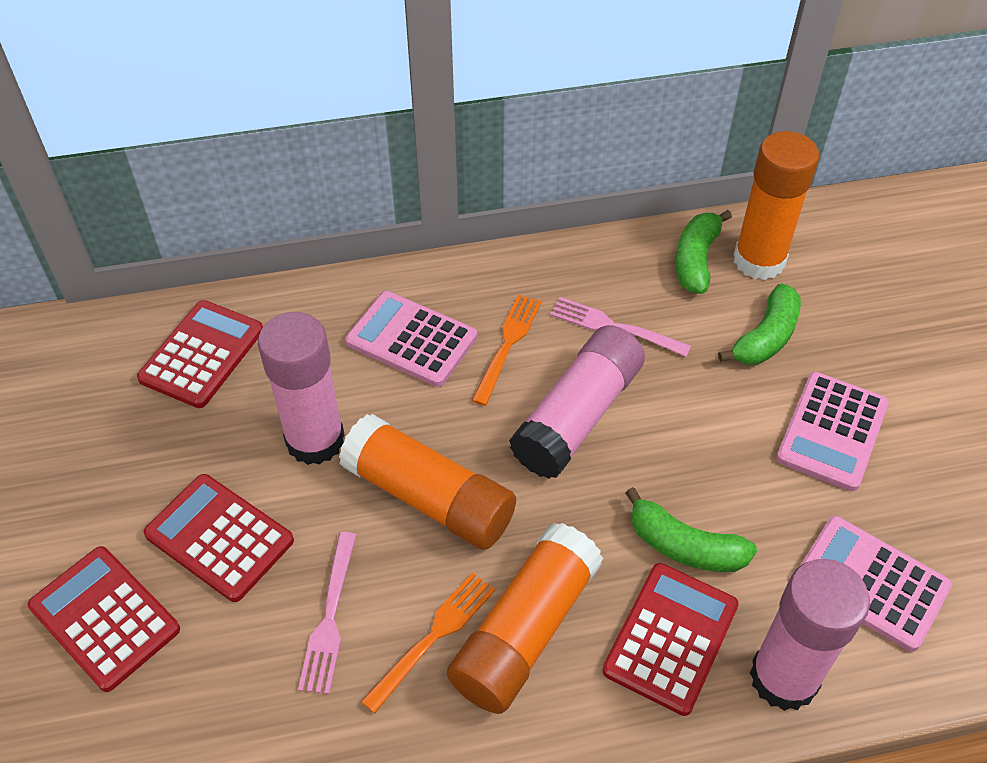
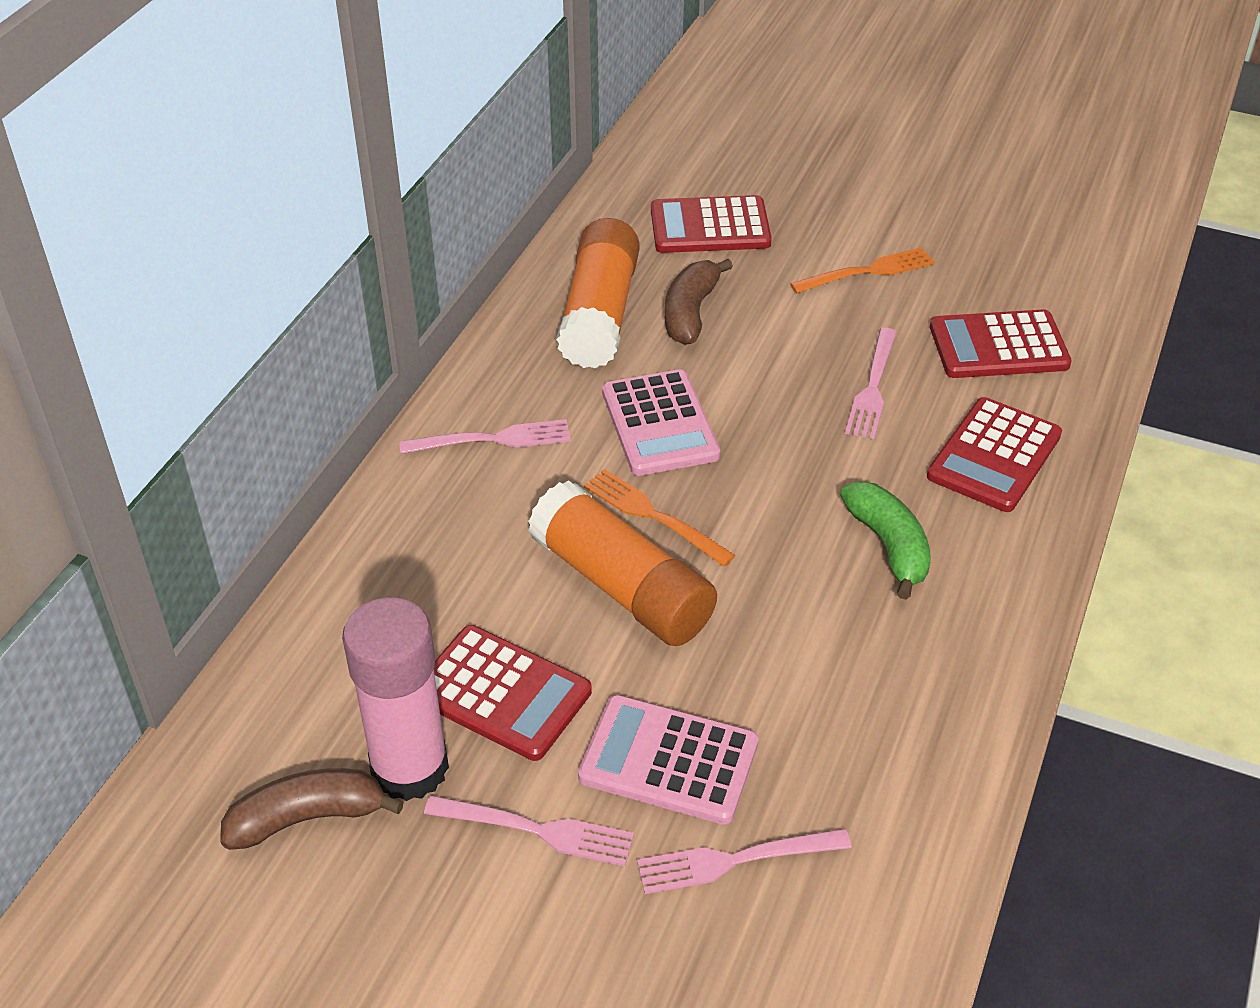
brown banana: none = 0 -> [220,768,404,850] [665,259,733,345] = 2
green banana: [625,487,757,572] [675,210,732,294] [718,284,801,365] = 3 -> [840,482,931,599] = 1
orange glue stick: [339,414,516,550] [447,523,603,714] [734,131,820,280] = 3 -> [528,480,717,646] [556,218,640,369] = 2
pink calculator: [345,291,477,387] [776,372,889,491] [799,516,952,652] = 3 -> [578,695,759,825] [602,369,720,476] = 2
pink fork: [298,532,356,694] [550,297,691,357] = 2 -> [399,419,571,454] [424,795,634,866] [637,828,852,894] [845,328,897,439] = 4
pink glue stick: [258,312,345,465] [509,325,645,479] [750,559,870,711] = 3 -> [342,597,449,801] = 1

